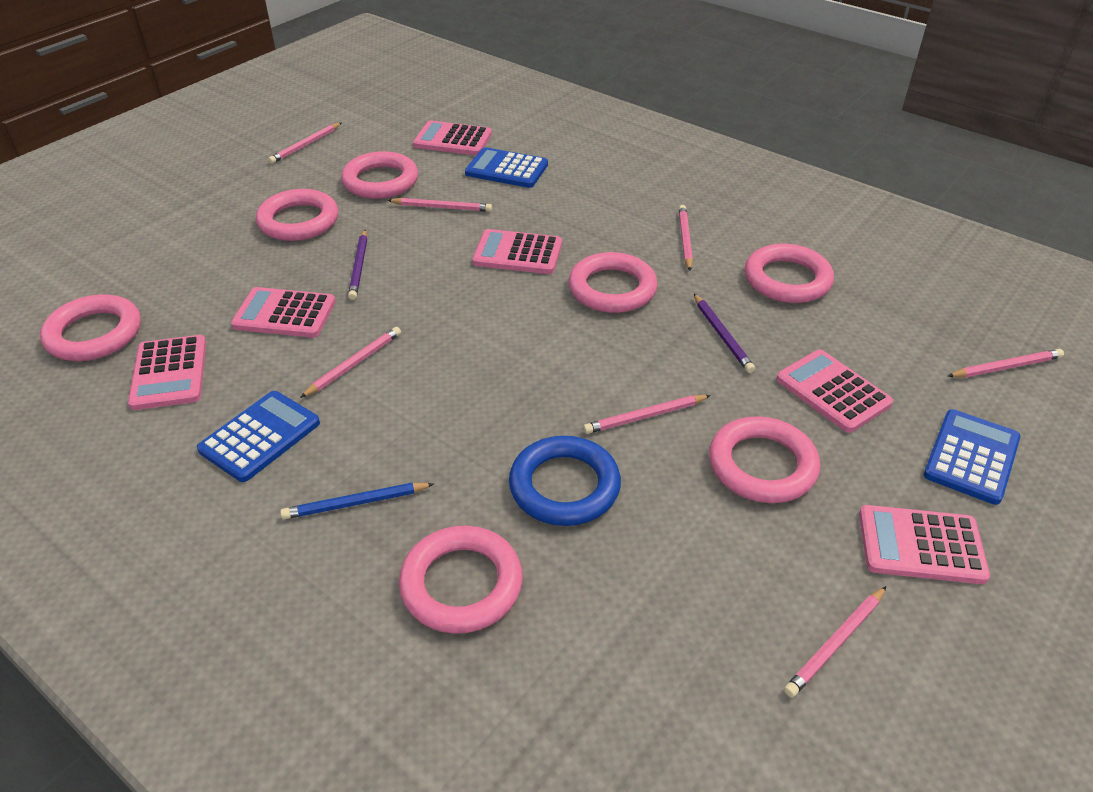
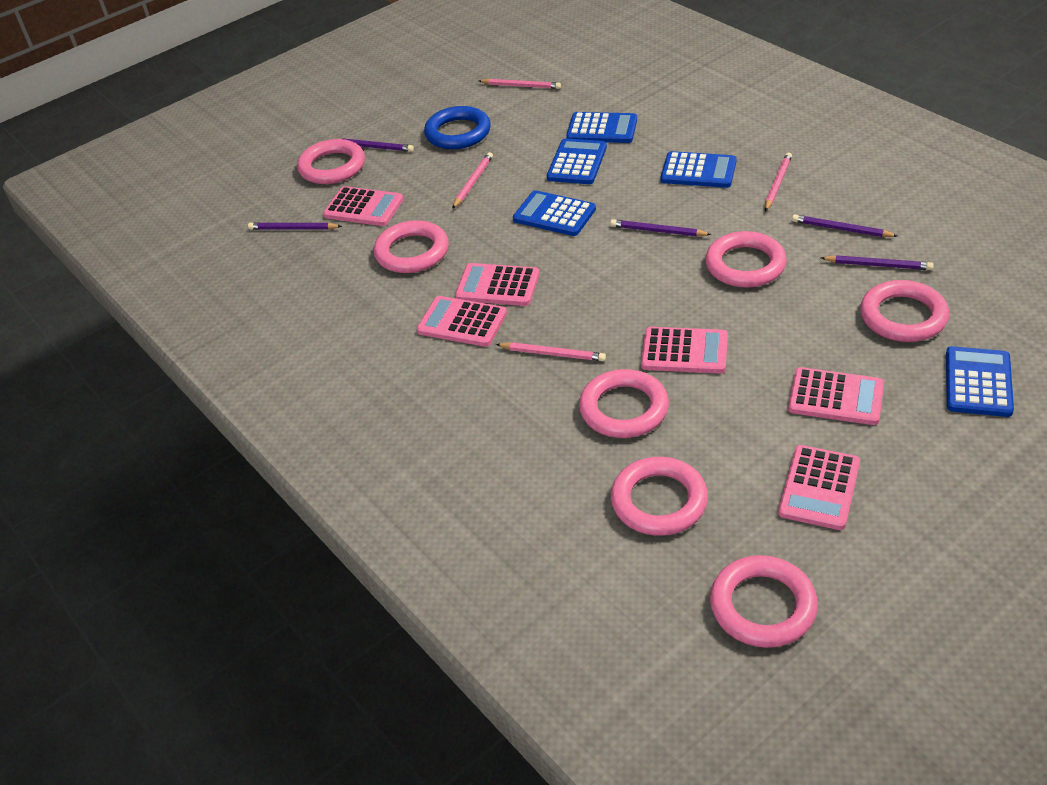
blue calculator: [197,391,320,482] [465,147,548,188] [923,409,1021,505] = 3 -> [513,190,596,236] [547,138,607,184] [566,112,637,143] [661,151,737,188] [946,346,1014,417] = 5
blue pencil: [280,483,434,519] = 1 -> none = 0
pink pencil: [268,123,341,164] [300,327,401,398] [387,198,492,212] [583,395,711,434] [679,205,693,271] [784,586,887,697] [947,349,1064,378] = 7 -> [452,152,493,209] [479,78,561,89] [496,342,606,361] [765,152,792,211] = 4
purple pencil: [348,230,367,300] [694,294,755,373] = 2 -> [248,222,342,230] [340,138,414,152] [610,219,712,236] [792,214,898,237] [821,255,934,270] = 5

